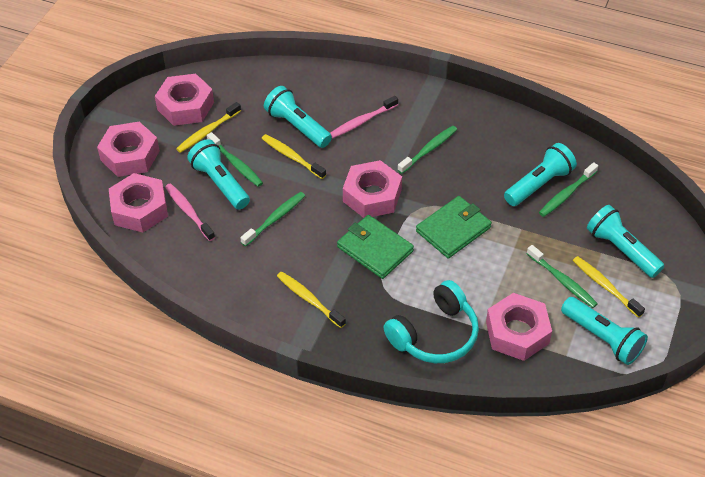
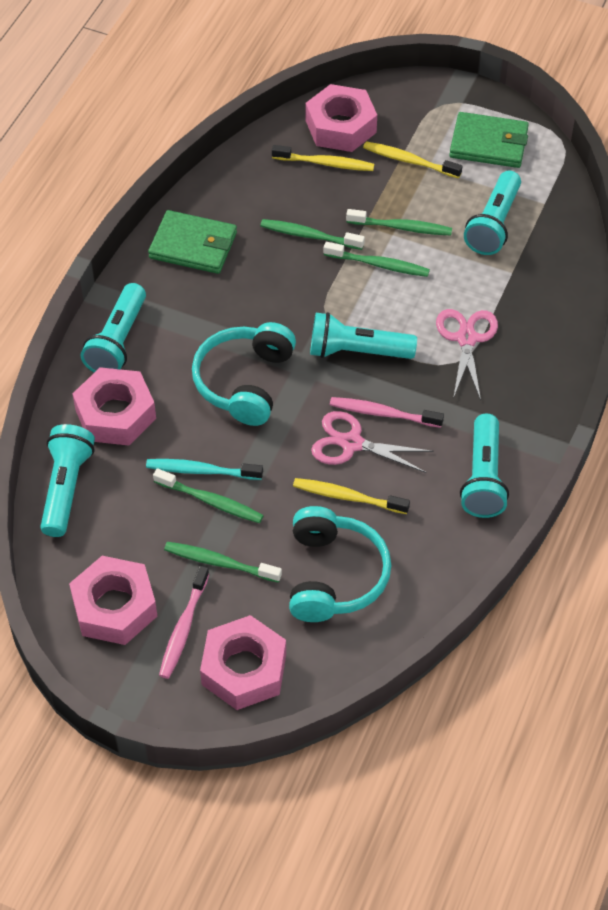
pink nut: [97,122,160,177] [109,173,168,233] [155,74,214,126] [343,160,402,218] [486,293,552,361] = 5 -> [69,556,157,645] [73,367,156,446] [200,615,286,710] [306,84,377,152] = 4
pink scissors: none = 0 -> [311,411,434,473] [436,309,498,400] = 2
turquoise headphones: [383,280,479,363] = 1 -> [192,322,296,426] [289,506,391,622] = 2
turquoise toothbrush: none = 0 -> [146,459,263,480] = 1
yellow toothbrush: [176,102,241,153] [262,134,326,179] [277,272,346,328] [573,256,645,318] = 4 -> [272,145,374,171] [293,478,410,514] [363,141,462,178] = 3

